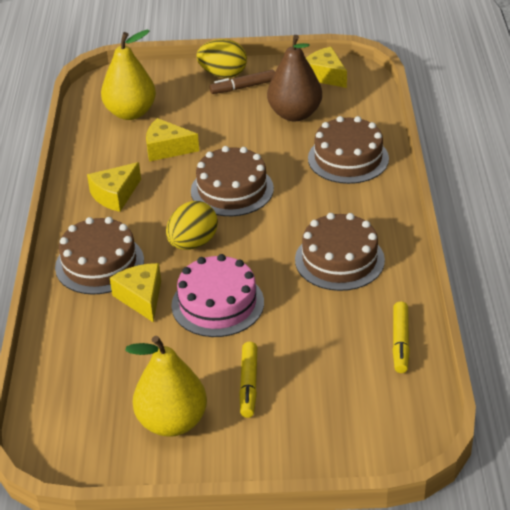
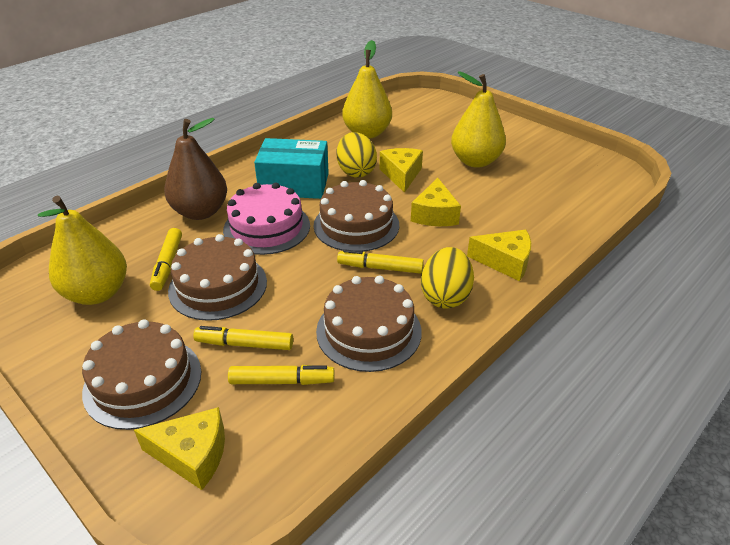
brown marker: [210,70,275,94] = 1 -> none = 0
turquoise box: none = 0 -> [254,138,329,199] = 1
yellow marker: [239,342,257,418] [392,301,410,373] = 2 -> [150,228,182,291] [193,326,293,350] [228,365,335,385] [337,249,424,274] = 4
yellow pear: [101,30,156,120] [125,336,207,437] = 2 -> [38,195,127,305] [342,40,392,139] [451,71,506,168] = 3

